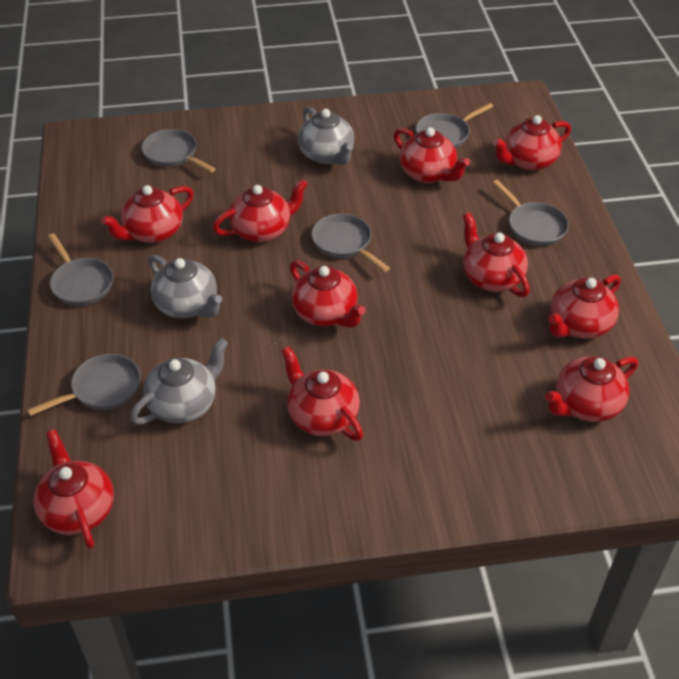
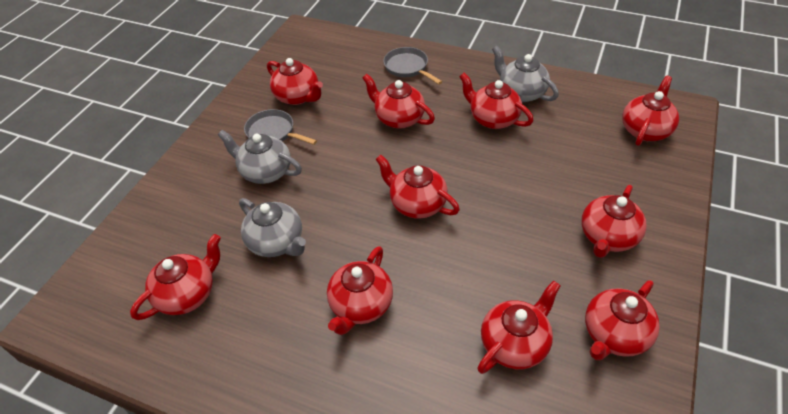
grey pan: [27,354,141,416] [48,234,113,306] [141,129,215,173] [312,214,390,272] [416,103,493,148] [493,180,569,246] = 6 -> [244,109,317,145] [383,47,442,85] = 2

